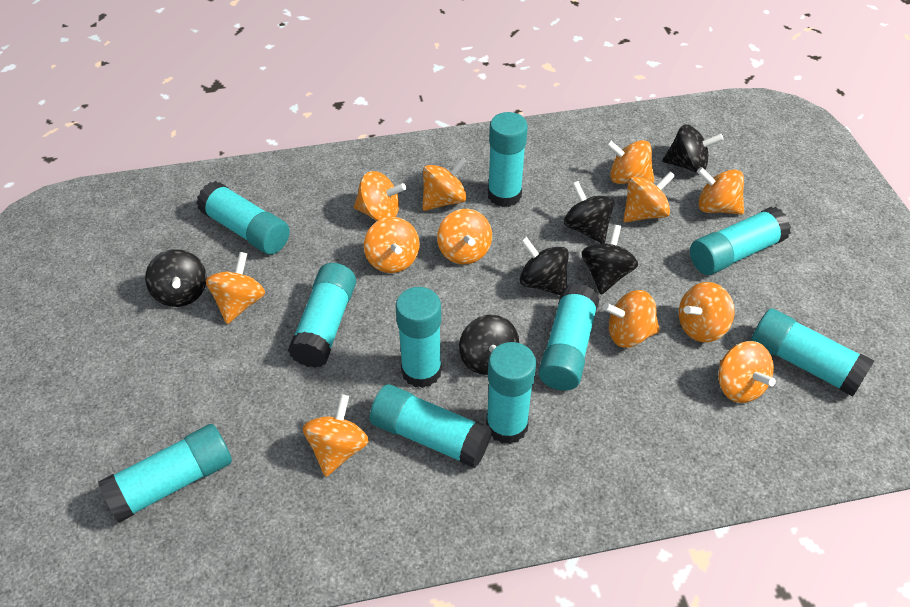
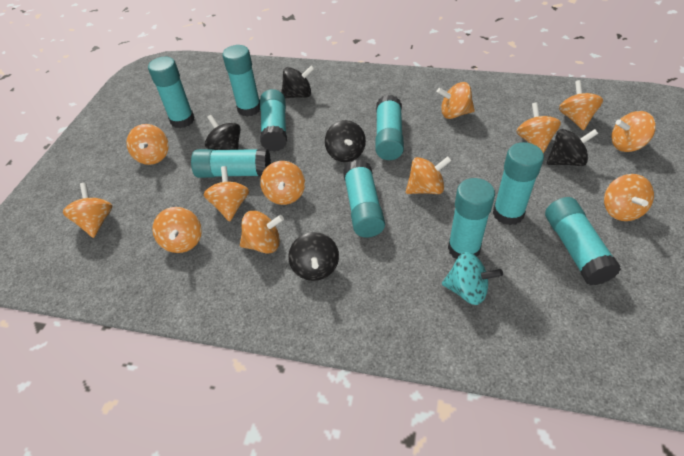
black spinning top: [145,249,207,307] [459,315,519,375] [519,237,569,295] [564,181,614,243] [581,225,638,294] [662,125,724,173] = 6 -> [205,115,241,150] [281,65,314,98] [288,232,339,281] [325,120,366,162] [547,129,598,166] = 5
turquoise glue stick: [98,424,232,523] [196,181,290,255] [288,263,356,368] [370,384,492,468] [396,287,442,388] [486,342,536,444] [488,112,528,207] [539,283,599,391] [690,207,791,275] [751,308,874,397] = 10 -> [148,57,194,128] [191,149,271,178] [222,45,260,117] [260,89,287,152] [343,160,385,238] [376,95,404,160] [448,178,495,259] [493,142,544,225] [545,197,621,285] = 9
turquoise spinning top: none = 0 -> [442,252,503,305] = 1

